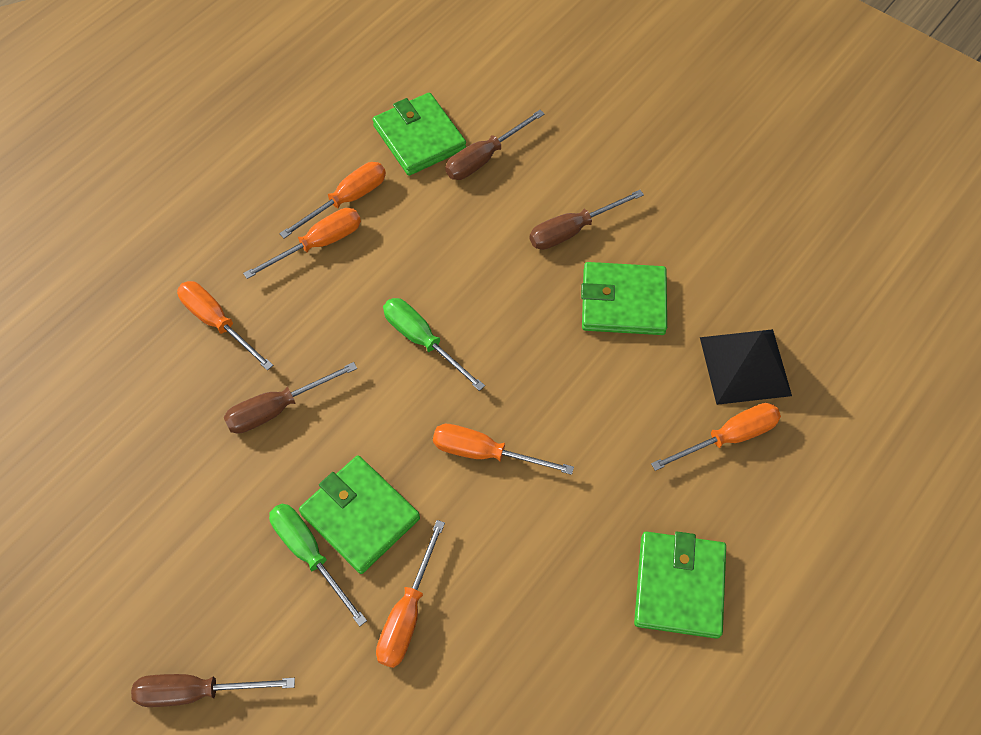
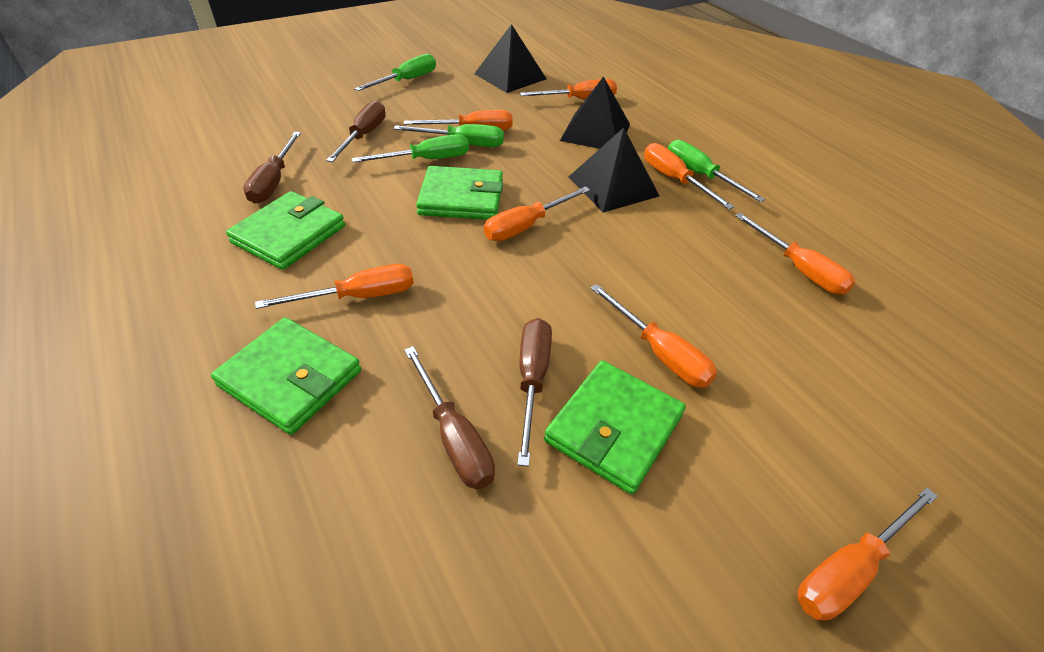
black pyramid: [700,329,792,405] = 1 -> [474,24,546,93] [560,76,630,149] [569,128,659,213] = 3
green screwdriver: [269,504,367,626] [383,298,485,391] = 2 -> [352,134,469,163] [354,54,436,91] [393,124,504,147] [668,140,765,202] = 4
orange screwdriver: [177,281,273,371] [243,208,361,279] [279,162,386,238] [376,520,445,668] [433,424,574,475] [651,403,781,471] = 6 -> [255,264,414,309] [404,110,513,131] [484,186,590,241] [520,79,617,99] [591,284,717,388] [644,143,734,209] [735,213,855,295] [797,487,938,621] = 8

